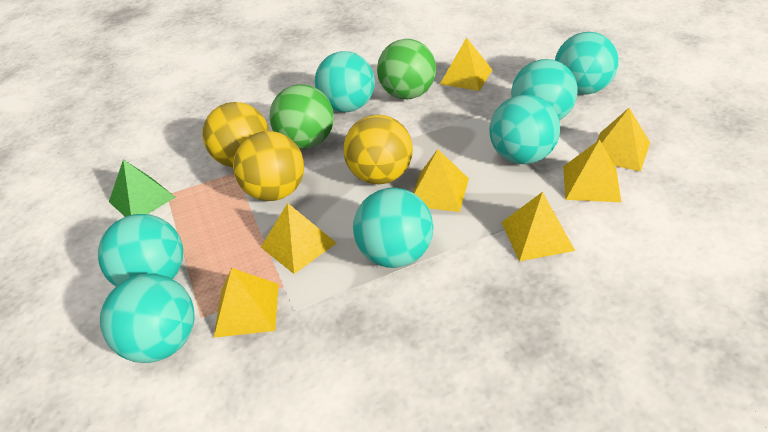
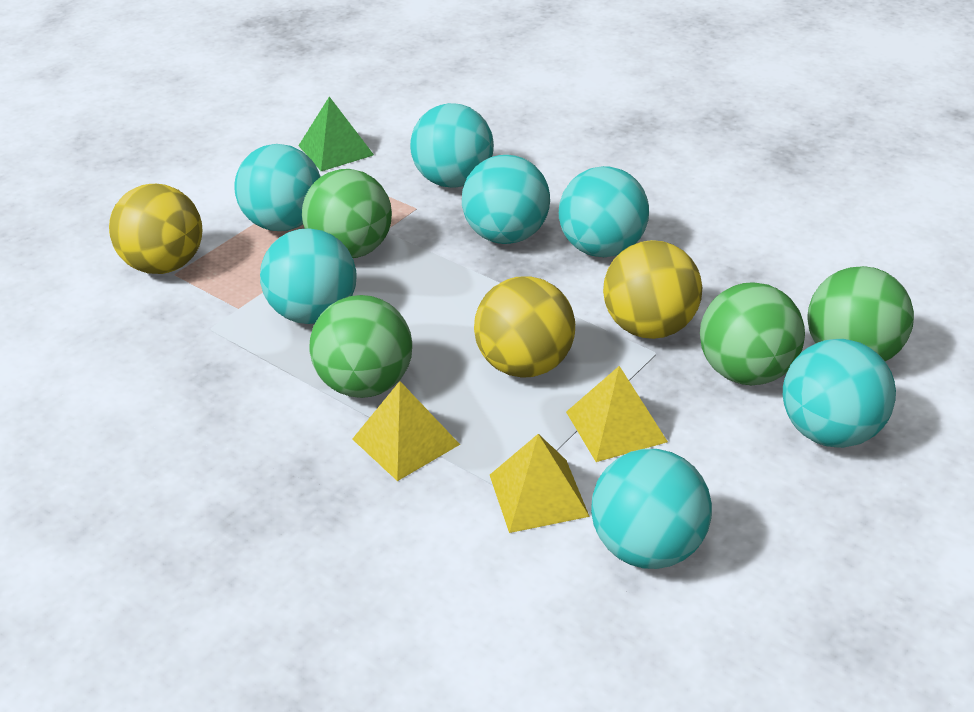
green ball: [270,84,334,149] [377,39,436,99] = 2 -> [302,169,392,258] [309,295,412,398] [700,282,805,385] [808,266,914,361] = 4
yellow pyramid: [214,268,279,338] [261,203,336,274] [413,149,469,212] [440,37,492,91] [501,192,575,261] [563,140,621,202] [597,108,650,172] = 7 -> [353,381,460,481] [490,434,590,533] [566,366,668,462] = 3

